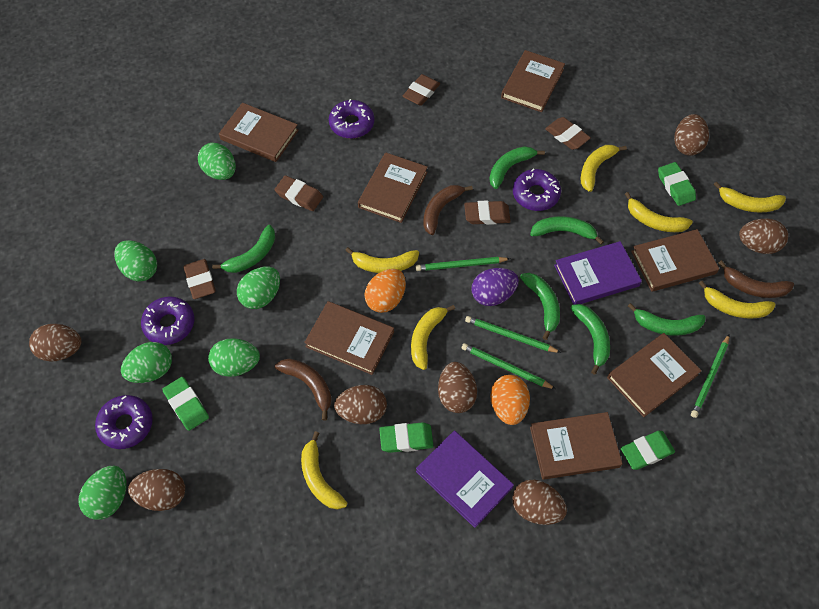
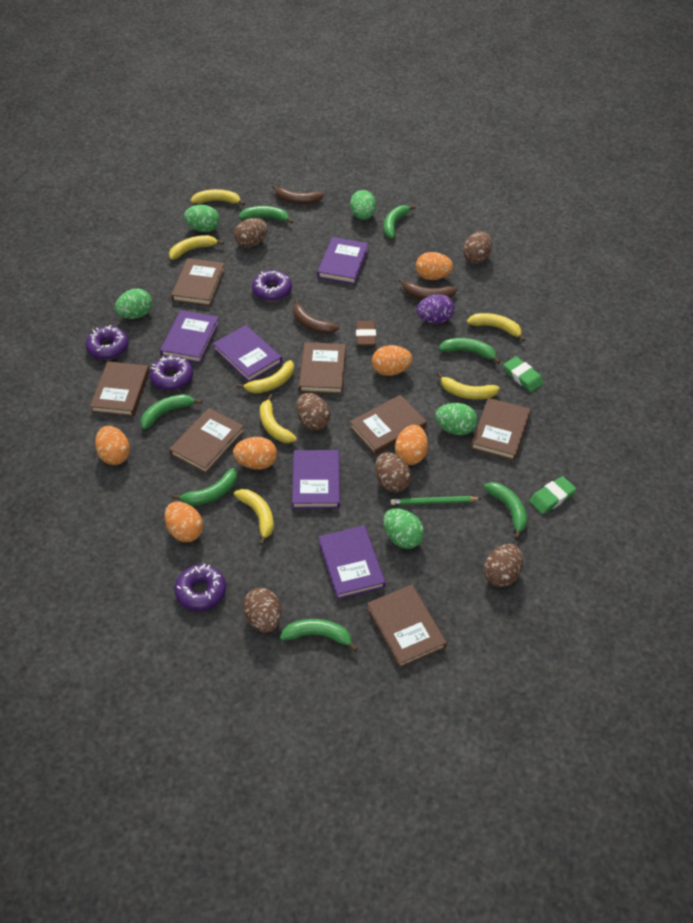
brown egg: [29,324,81,362] [128,469,185,511] [334,385,387,424] [438,362,477,413] [512,480,567,525] [674,114,709,156] [739,219,788,254] = 7 -> [234,218,268,248] [243,588,281,633] [296,393,330,431] [375,452,411,493] [463,231,492,264] [484,544,523,587] = 6
brown eraser: [184,259,216,299] [274,175,323,211] [403,74,440,106] [464,200,511,225] [545,117,591,150] = 5 -> [356,321,376,346] = 1
green banana: [212,225,275,273] [489,146,545,189] [520,273,560,340] [530,216,604,244] [571,304,610,375] [628,303,706,336] = 6 -> [141,394,202,429] [172,468,237,506] [239,206,293,224] [280,619,358,652] [384,205,416,238] [439,338,501,364] [484,482,527,539] = 7
green egg: [78,466,127,520] [114,240,157,282] [121,342,172,383] [198,143,236,180] [208,338,260,377] [237,267,280,309] = 6 -> [115,288,152,319] [184,205,220,232] [350,190,376,220] [383,508,424,549] [435,403,478,435] = 5
green eraser: [162,377,209,431] [379,422,434,453] [621,431,675,470] [658,162,696,206] = 4 -> [503,356,543,392] [529,476,576,514] = 2
green pencil: [416,257,510,271] [462,343,555,389] [465,316,561,353] [691,335,729,418] = 4 -> [391,496,482,505] = 1
orange egg: [364,269,406,313] [490,375,530,425] = 2 -> [95,426,130,465] [165,501,203,542] [233,437,277,470] [372,345,412,376] [395,425,428,465] [416,252,453,280] = 6
purple book: [416,431,514,528] [554,241,642,305] = 2 -> [160,310,219,363] [213,325,282,382] [292,450,340,509] [317,237,369,284] [319,525,386,599] = 5

